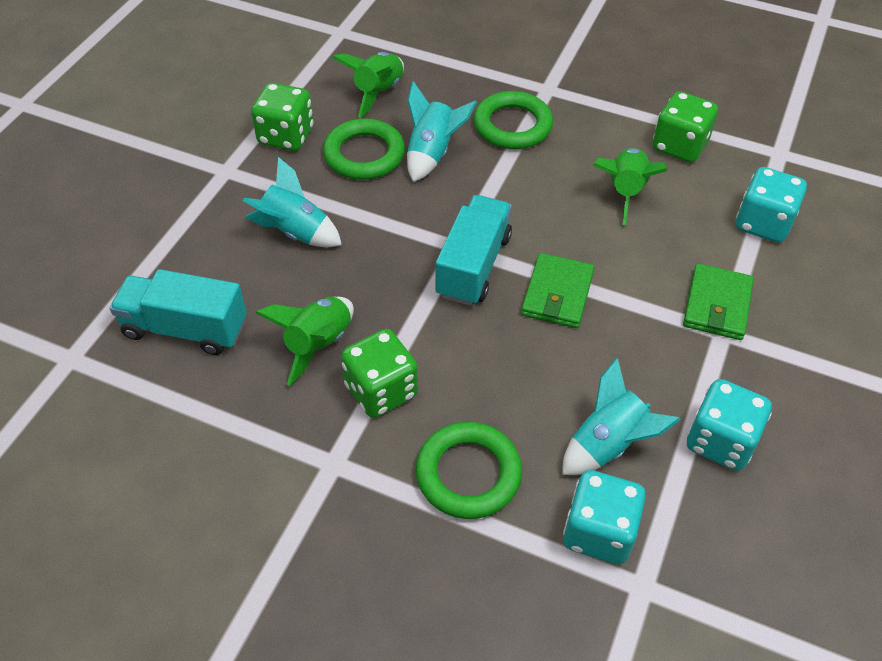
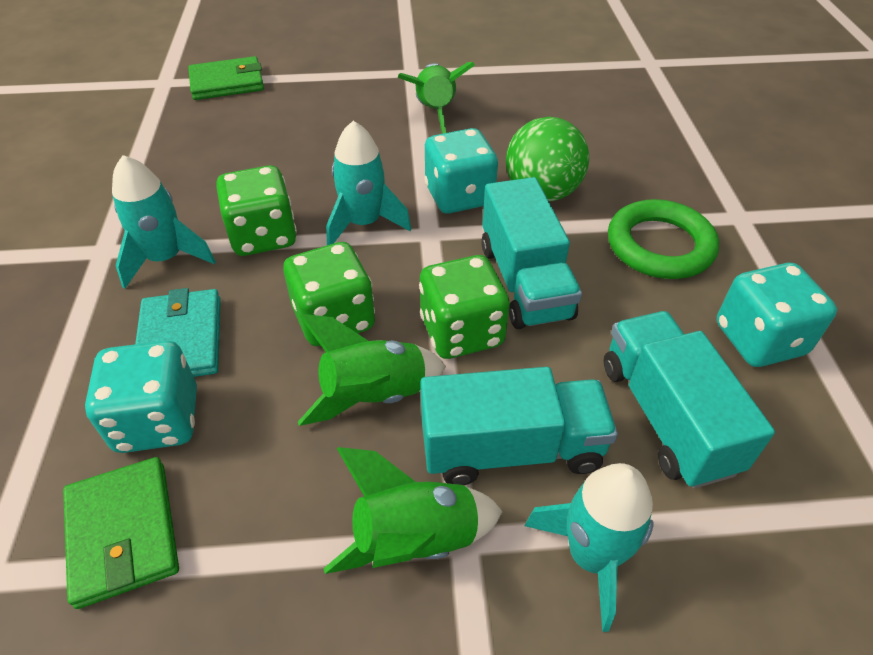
green ball: none = 0 -> [506,117,589,202] = 1
green ring: [323,118,405,180] [416,422,522,519] [473,91,553,149] = 3 -> [608,199,719,279] = 1
turquoise truck: [110,269,247,355] [435,195,512,306] = 2 -> [420,367,618,485] [482,177,582,329] [604,311,775,489] = 3
turquoise wallet: none = 0 -> [135,288,221,377] = 1

